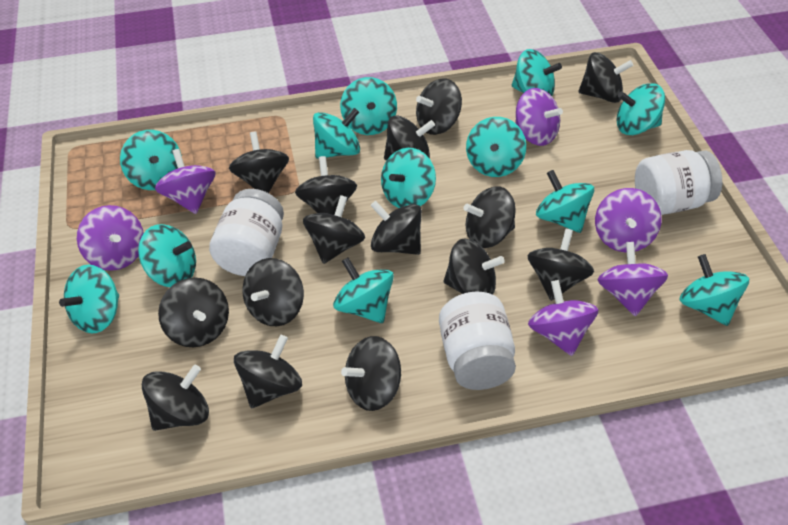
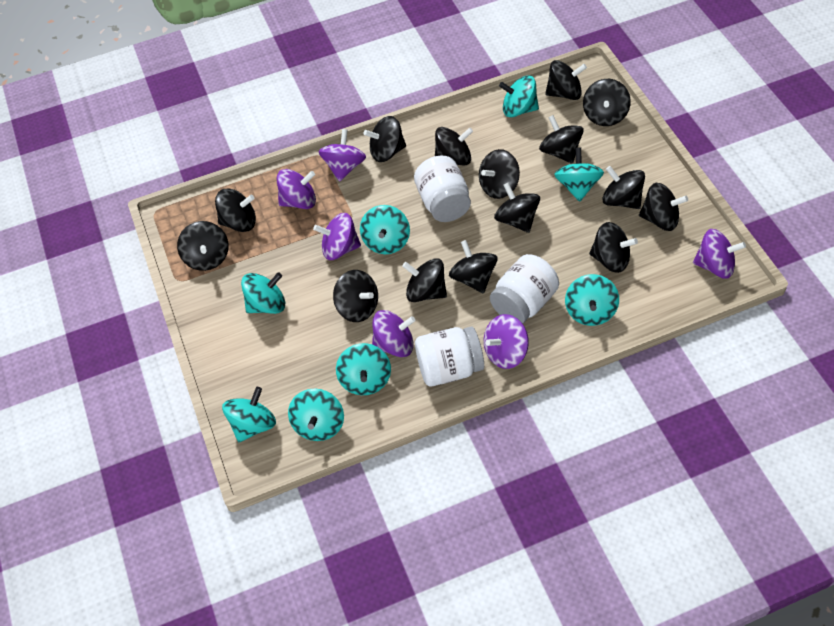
turquoise spinning top: [59,264,119,333] [120,130,182,190] [138,224,196,287] [313,108,360,159] [333,257,394,323] [340,77,397,135] [381,148,436,208] [466,117,526,177] [512,49,562,96] [536,170,594,233] [616,83,665,135] [679,254,749,326] = 12 -> [222,387,276,442] [241,272,285,314] [288,388,344,441] [336,343,391,395] [360,205,410,254] [499,76,539,117] [554,148,604,202] [565,274,619,326] = 8

